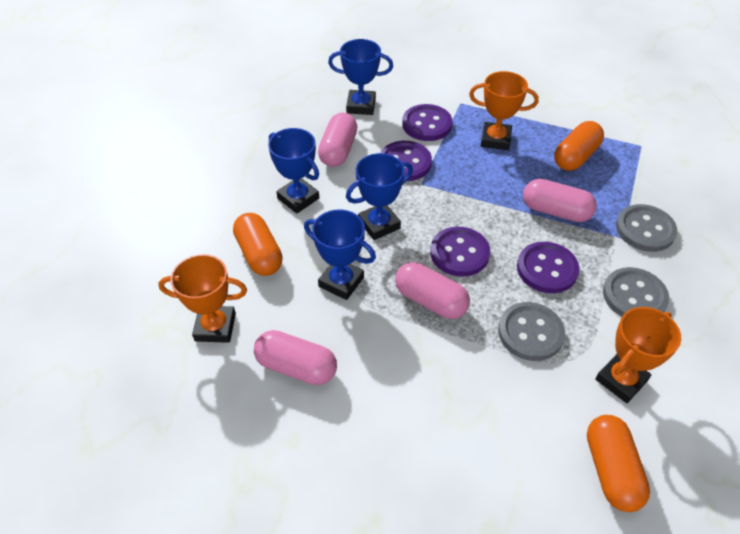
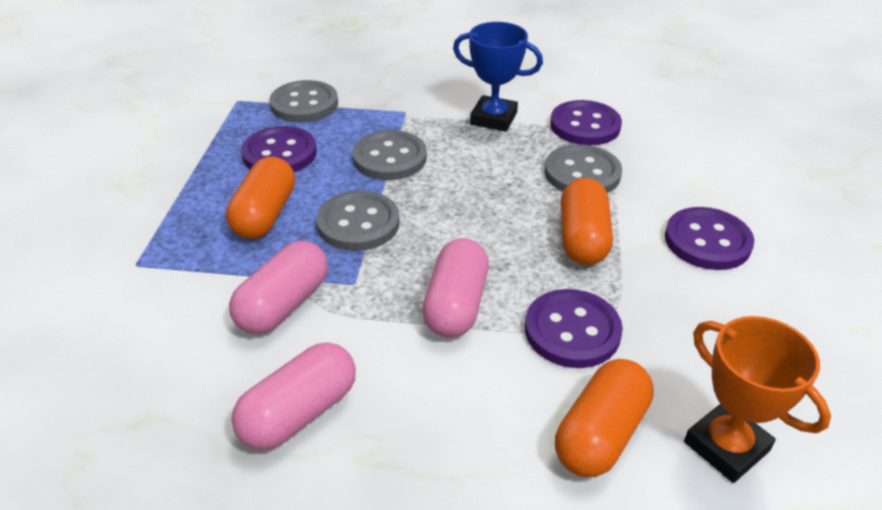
blue trophy: [268,128,319,214] [304,210,376,300] [328,39,393,115] [346,153,413,240] = 4 -> [453,22,543,132] = 1
grey button: [498,302,565,361] [603,267,669,317] [616,204,677,252] = 3 -> [269,80,338,122] [316,191,400,251] [352,130,427,180] [545,144,622,193] = 4
orange trophy: [158,254,247,343] [469,71,539,150] [595,307,681,403] = 3 -> [684,316,831,483] = 1
pink capsule: [254,330,337,385] [318,113,357,167] [395,262,470,319] [523,179,597,222] = 4 -> [229,241,328,334] [232,342,356,450] [422,238,489,338] = 3

